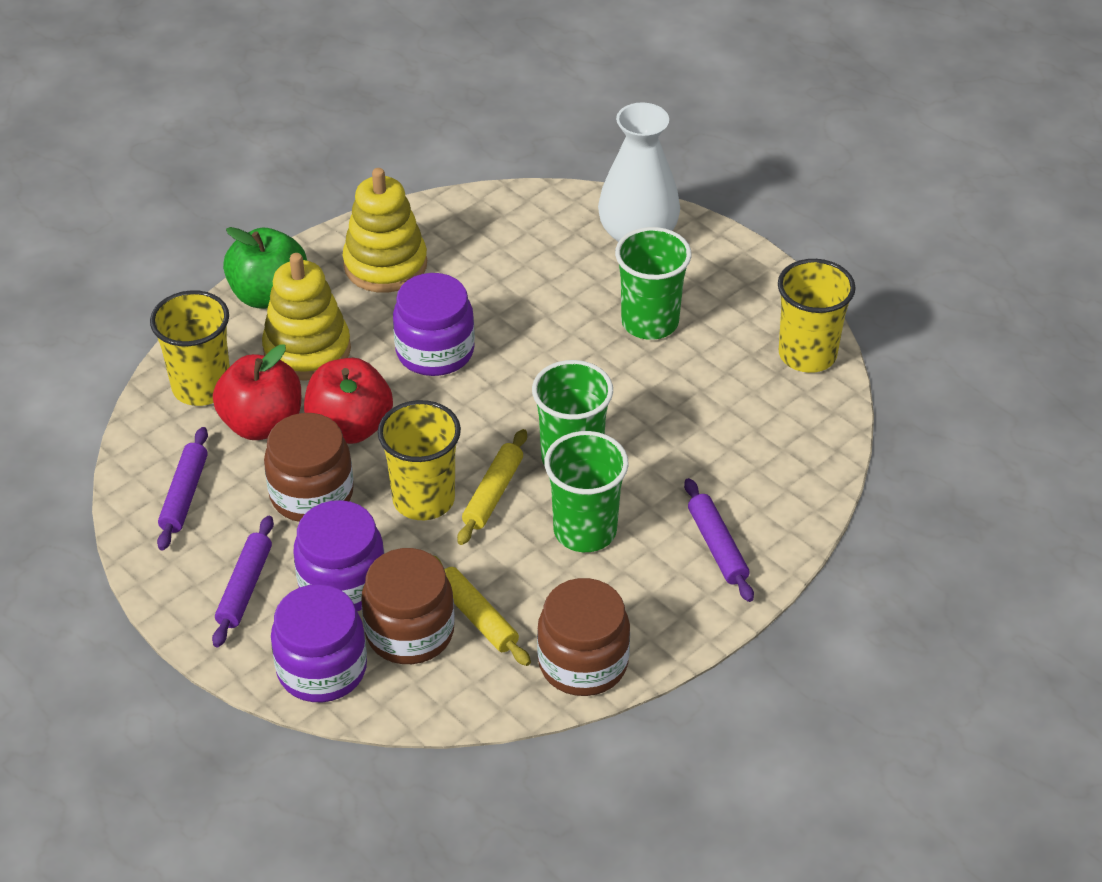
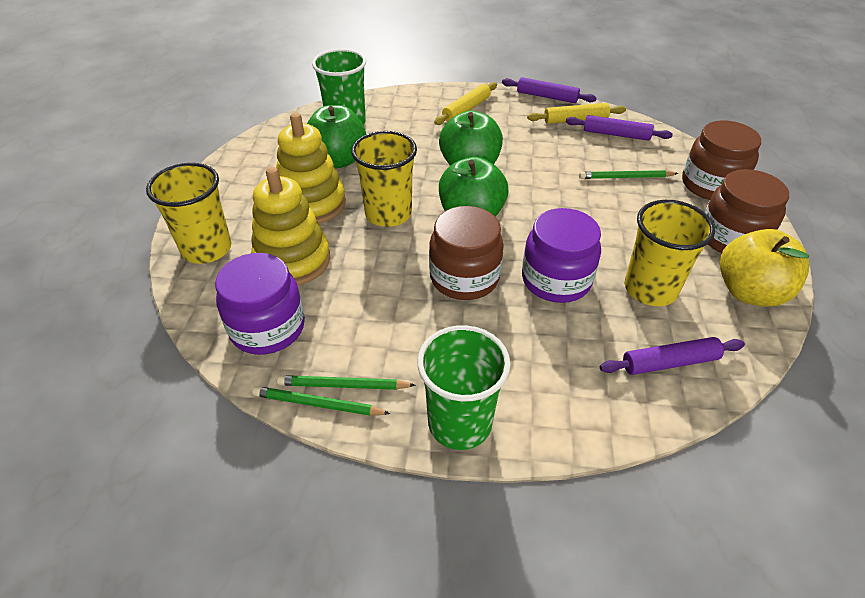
green apple: [223,227,307,308] = 1 -> [307,105,366,168] [439,111,503,166] [439,157,509,217] = 3
green cup: [532,360,613,466] [544,431,629,552] [615,227,692,340] = 3 -> [312,49,366,125] [417,325,511,450] = 2
green pencil: none = 0 -> [252,386,391,416] [277,375,416,390] [579,170,679,179] = 3
purple jar: [271,584,367,702] [294,500,385,611] [393,273,475,376] = 3 -> [215,253,305,355] [522,208,601,303] = 2
red apple: [213,344,301,440] [304,358,393,444] = 2 -> none = 0
white vase: [598,103,680,242] = 1 -> none = 0
yellow apple: none = 0 -> [720,229,809,307] = 1

